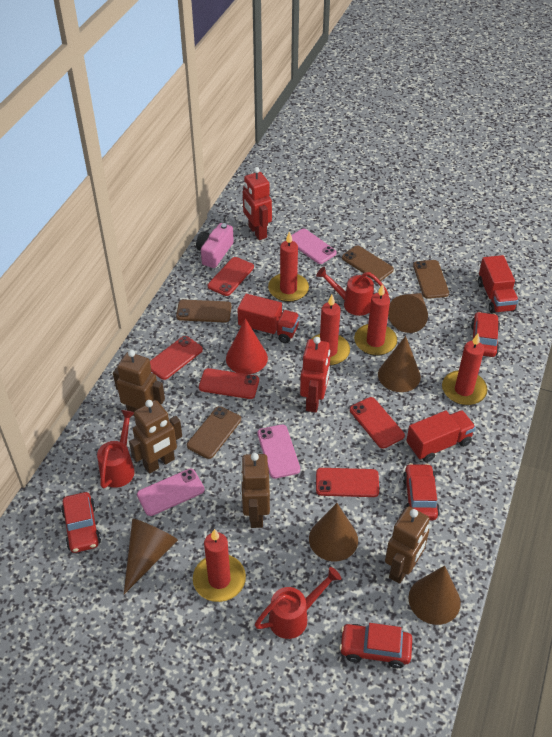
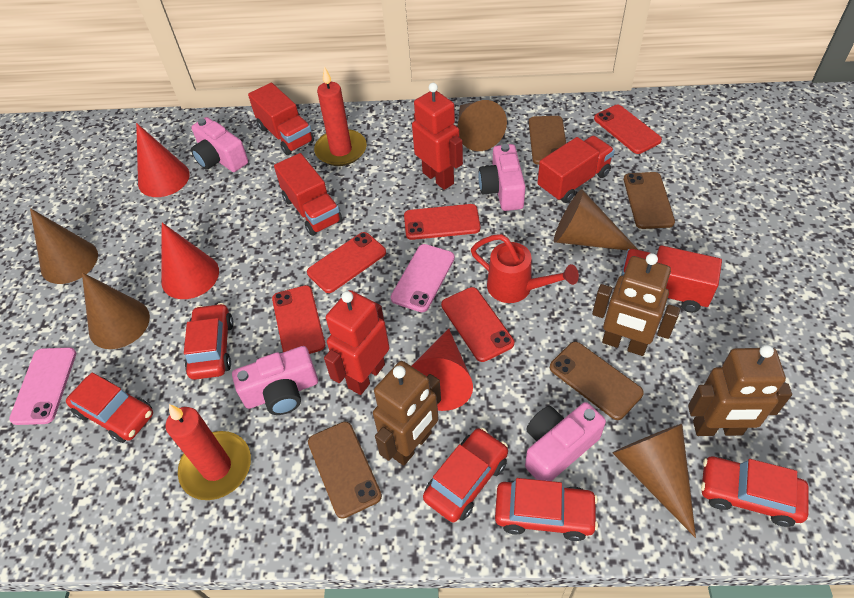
brown robot: [113,350,165,416] [129,400,182,474] [241,453,270,528] [385,506,430,584] = 4 -> [373,361,441,466] [592,253,680,356] [688,345,792,436] = 3
pink camera: [196,223,234,268] = 1 -> [191,117,248,172] [232,346,318,415] [478,144,526,211] [525,402,606,481] = 4
pink phone: [137,469,205,516] [258,424,300,479] [291,229,337,264] = 3 -> [9,347,76,425] [391,244,455,312] = 2
red candle: [193,529,246,602] [268,231,309,302] [311,295,350,366] [354,284,397,356] [442,334,487,405] = 5 -> [166,404,251,500] [314,67,367,166] = 2
red car: [61,492,101,553] [339,623,412,668] [403,463,440,520] [471,312,500,357] = 4 -> [66,373,153,443] [184,303,234,380] [423,428,508,522] [495,478,598,541] [701,457,809,527] = 5
red cone: [226,318,268,374] = 1 -> [136,123,190,197] [161,223,219,299] [412,329,473,411] = 3
red truck: [237,294,300,343] [406,410,476,462] [478,255,519,314] = 3 -> [248,83,314,155] [274,153,342,236] [537,136,615,203] [621,245,722,313] = 4
red watering can: [97,410,135,488] [255,567,341,639] [316,267,389,316] = 3 -> [471,234,579,303] = 1

